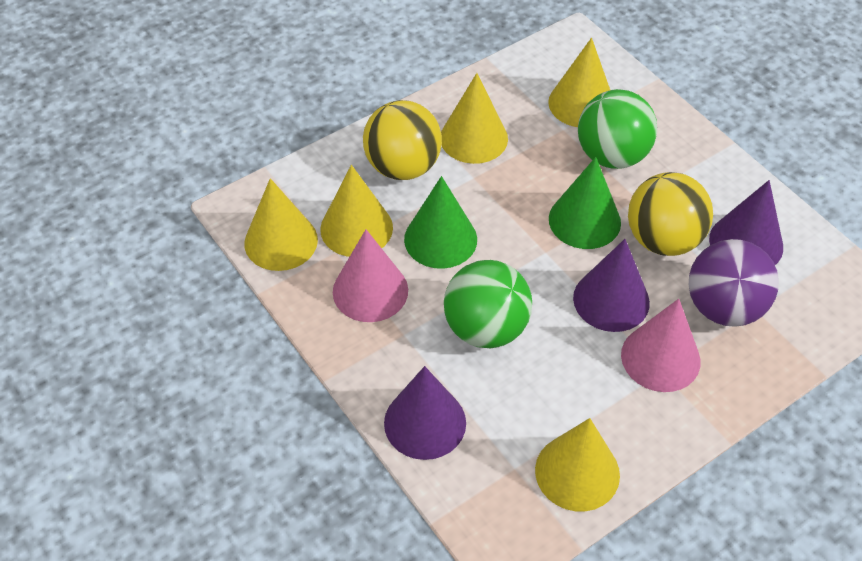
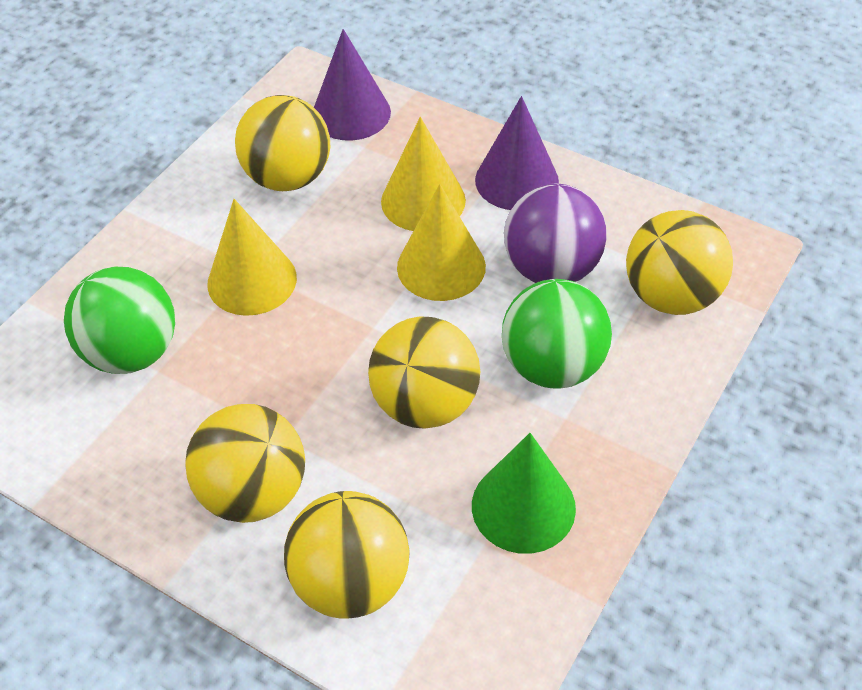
green cone: [404,176,477,269] [549,157,621,249] = 2 -> [472,433,576,554] = 1
pink cone: [333,230,408,322] [621,299,701,392] = 2 -> none = 0
purple cone: [384,366,466,460] [573,239,650,332] [709,180,783,265] = 3 -> [314,29,391,141] [475,96,559,210] = 2
yellow ball: [363,100,442,180] [628,172,713,256] = 2 -> [185,404,305,523] [235,95,330,191] [284,491,410,618] [368,316,480,429] [626,210,733,315] = 5
yellow cone: [244,178,318,271] [320,165,393,257] [441,73,508,164] [535,418,620,512] [548,38,610,127] = 5 -> [207,199,297,316] [381,117,466,231] [397,184,486,301] = 3

